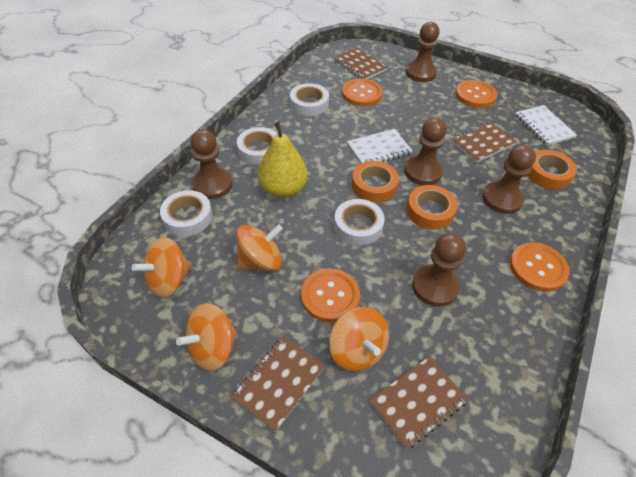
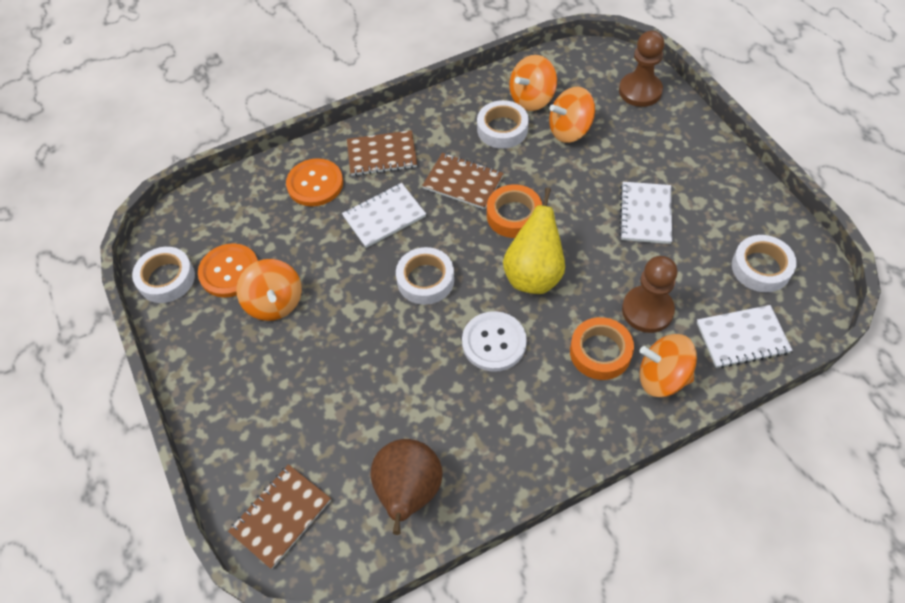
brown notebook: [231,337,325,432] [334,48,388,79] [370,356,469,450] [451,122,517,163] = 4 -> [228,464,331,569] [347,130,417,176] [422,153,504,210] = 3
brown pawn: [191,129,232,199] [404,118,447,185] [406,22,440,82] [412,233,466,307] [482,145,536,214] = 5 -> [619,31,664,107] [622,256,677,333] = 2
brown pear: none = 0 -> [370,439,443,535] = 1
orange button: [301,268,360,322] [342,79,383,106] [455,80,497,108] [509,242,569,292] = 4 -> [198,243,258,298] [286,158,343,206] = 2
orange tape: [352,161,399,203] [407,185,458,230] [528,150,577,190] = 3 -> [487,184,542,238] [570,317,634,380] = 2
white button: none = 0 -> [462,311,527,372] = 1
white notebook: [347,129,413,164] [515,105,577,146] = 2 -> [342,183,426,248] [619,182,672,244] [697,305,792,368] = 3

